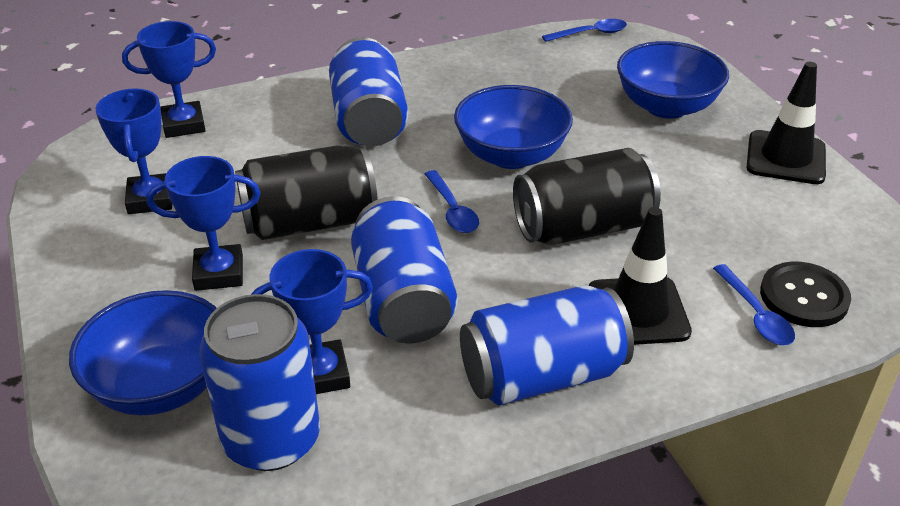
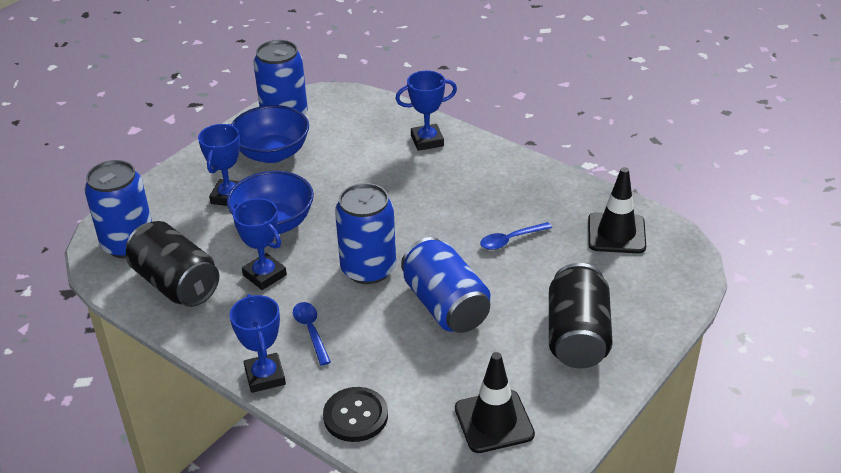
blue bowl: [69,290,216,415] [454,85,573,169] [617,41,729,119] = 3 -> [227,171,314,234] [231,105,309,163] = 2
blue spoon: [425,170,479,233] [542,19,627,42] [713,264,795,345] = 3 -> [293,302,331,365] [480,222,552,250] = 2

